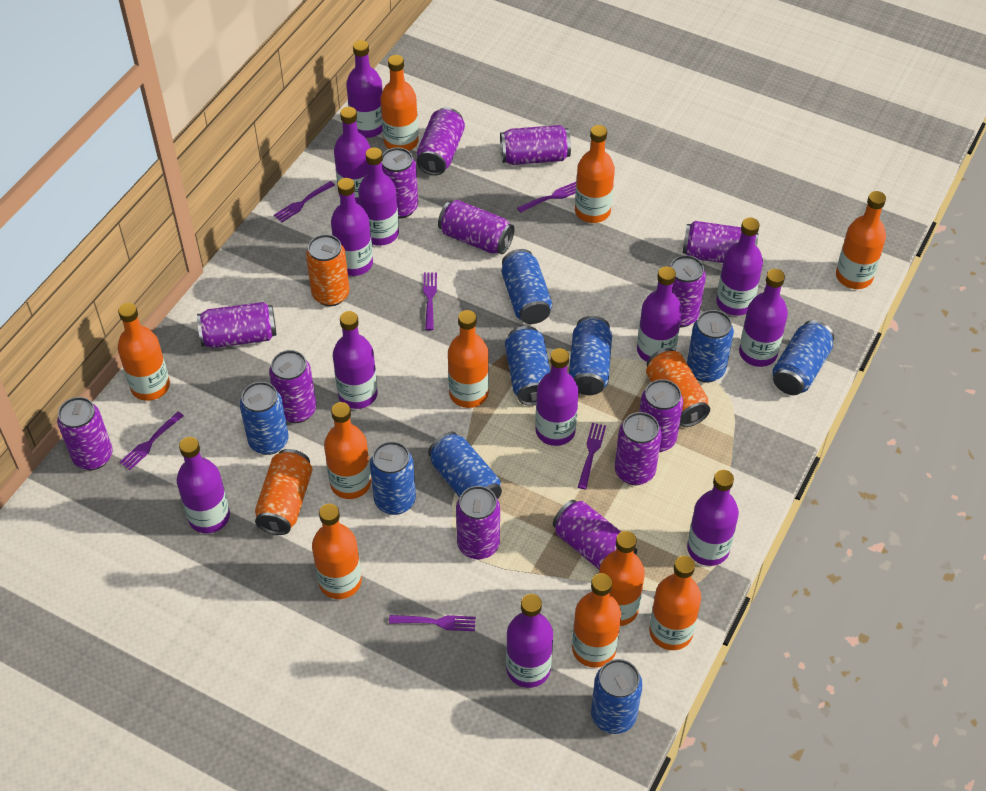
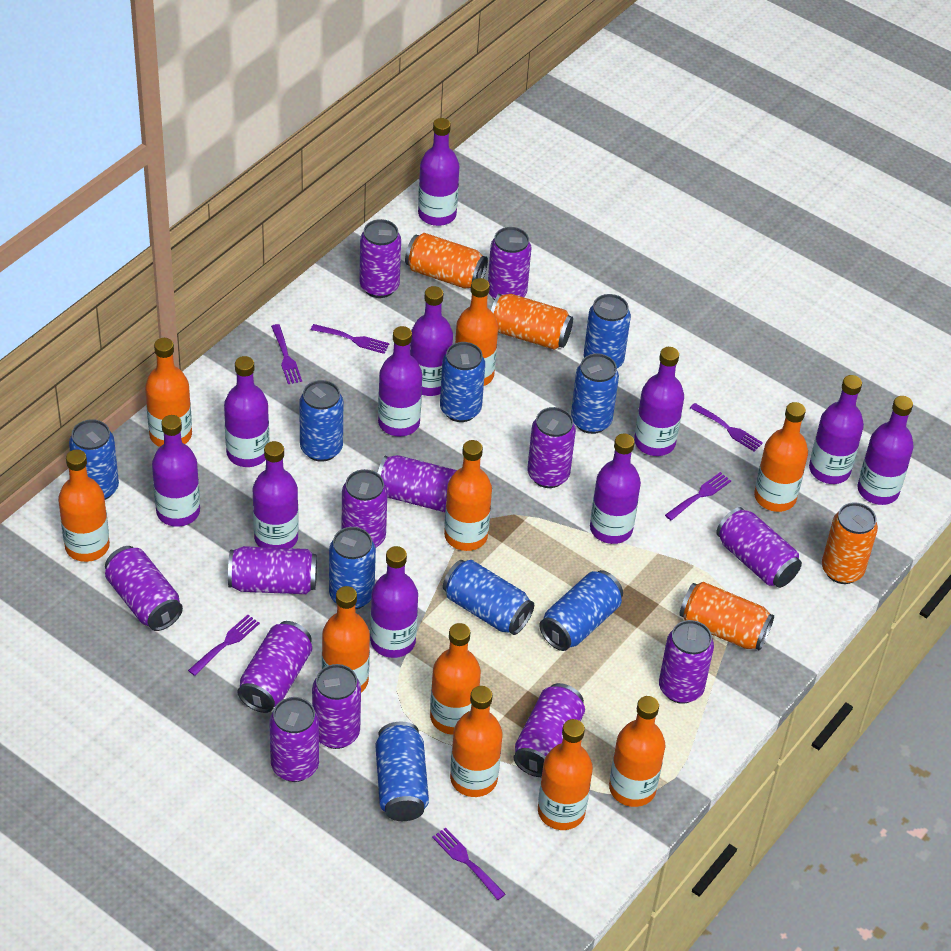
orange can: [255,449,312,535] [306,234,350,306] [646,348,710,427] = 3 -> [405,233,488,289] [491,294,573,350] [679,582,774,651] [822,502,878,584] = 4
purple bottle: [177,437,230,533] [331,178,373,276] [333,311,378,409] [334,107,371,204] [346,40,383,138] [358,147,399,246] [506,594,553,688] [535,348,579,446] [637,266,682,362] [687,470,739,566] [716,217,763,316] [739,269,788,367] = 12 -> [152,415,200,527] [224,356,270,467] [253,441,299,548] [370,546,418,658] [378,326,422,437] [410,286,453,396] [418,118,460,226] [590,434,641,544] [634,347,684,456] [809,375,864,484] [857,396,914,505] = 11

